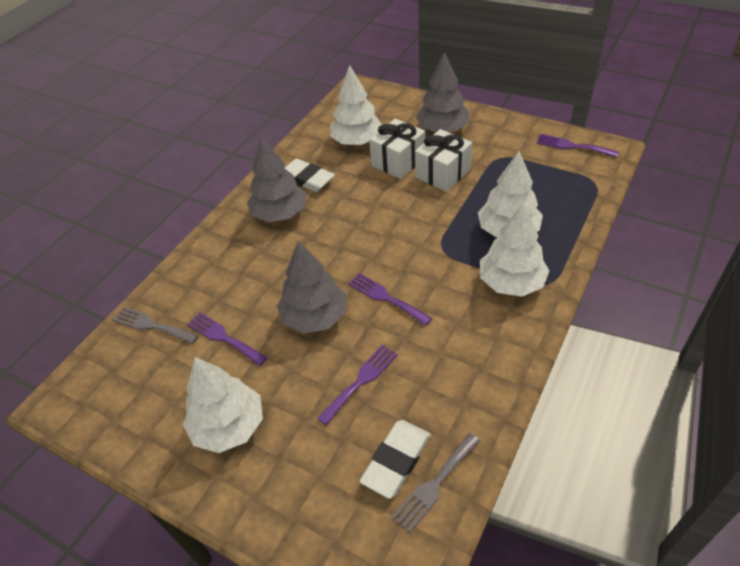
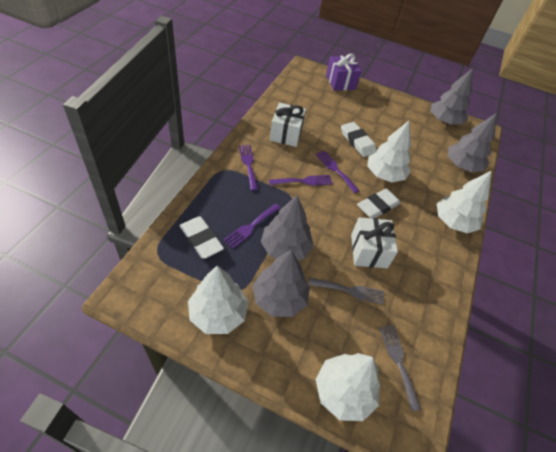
grey tree: [247,137,306,222] [277,241,346,334] [416,52,469,132] = 3 -> [253,250,310,317] [261,196,314,260] [431,68,473,125] [448,113,497,172] = 4
purple gift: none = 0 -> [326,54,361,91] = 1
white eraser: [285,159,335,192] [359,420,431,499] = 2 -> [179,216,224,259] [341,122,377,157] [357,189,401,219] = 3

